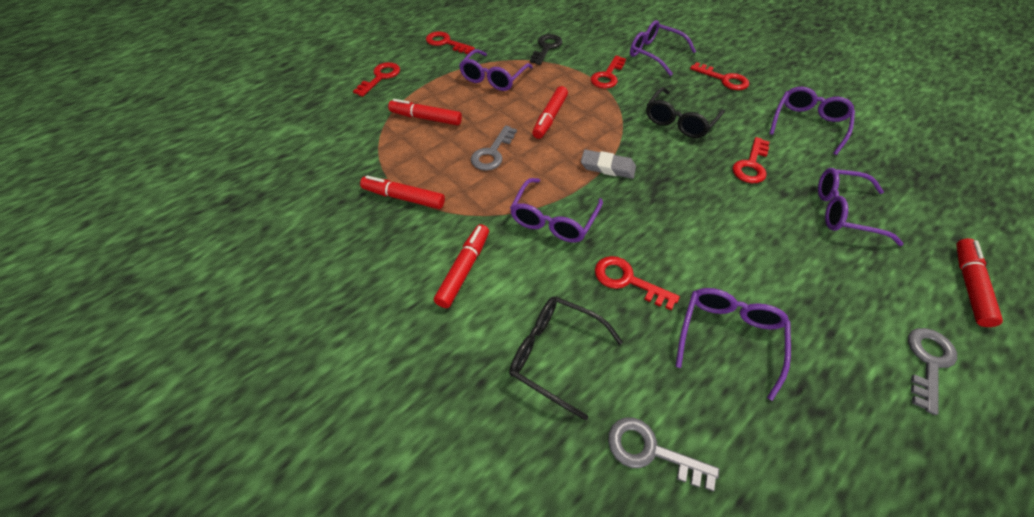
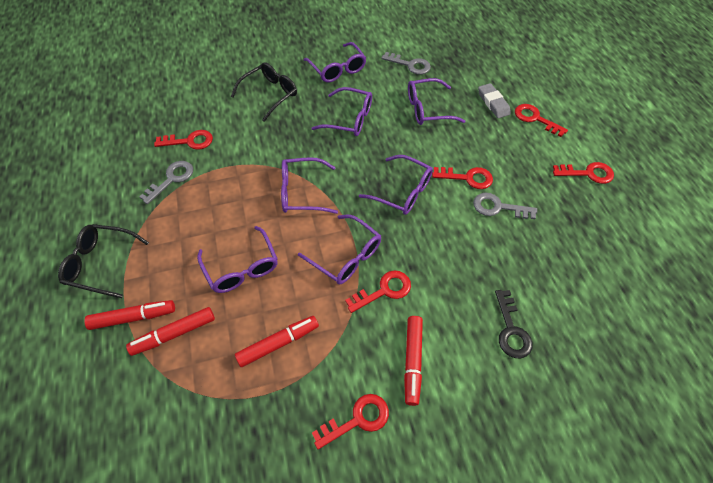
purple glasses: [459,49,533,91] [510,178,603,243] [630,20,696,76] [675,288,791,401] [769,87,855,155] [818,168,903,246] = 6 -> [197,226,278,293] [281,157,338,214] [298,215,381,284] [304,42,366,82] [311,87,372,136] [359,155,433,215] [408,78,465,125] = 7
red marker: [360,175,445,209] [388,99,462,125] [434,224,489,308] [532,86,568,139] [956,238,1003,327] = 5 -> [84,300,175,330] [126,307,215,356] [235,316,319,367] [404,316,423,406] = 4

